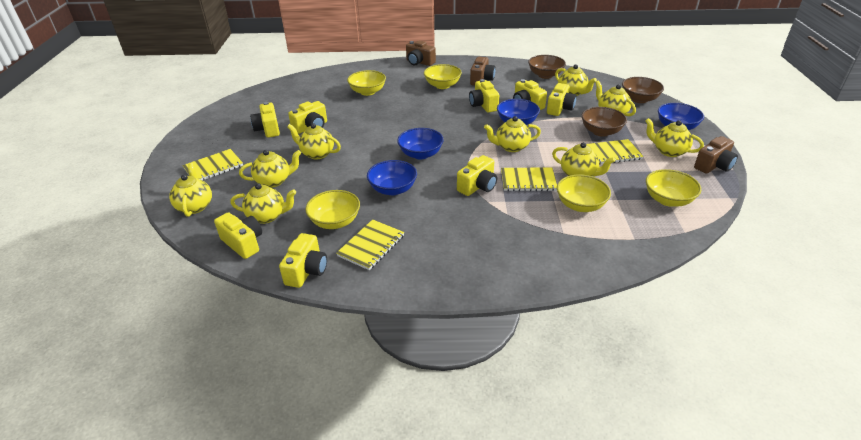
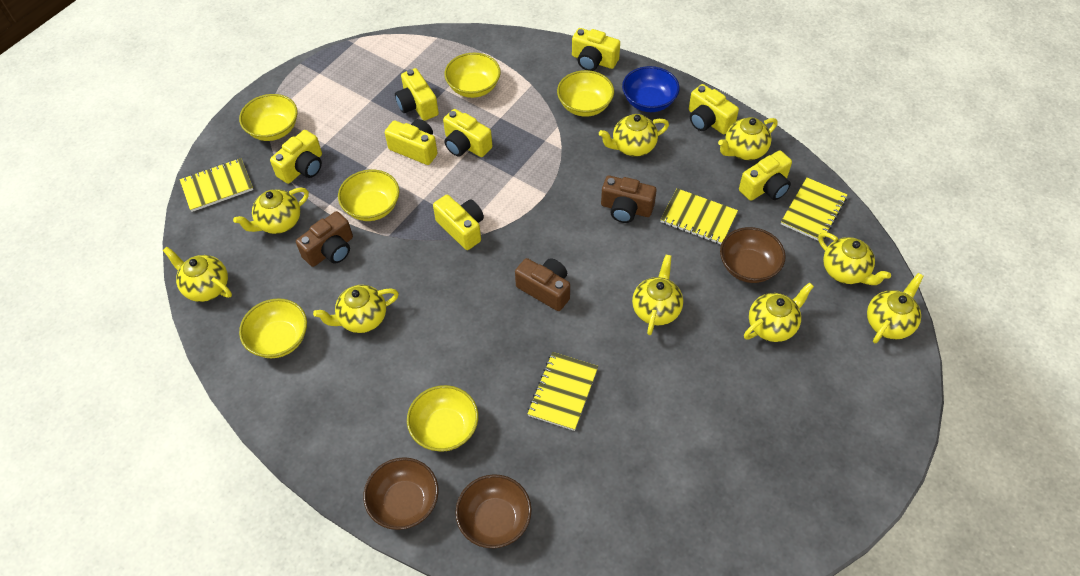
blue bowl: [367,160,417,195] [397,128,444,159] [497,99,540,125] [658,103,704,130] = 4 -> [622,66,680,112] = 1
yellow bowl: [305,190,360,229] [347,70,386,96] [424,64,462,89] [557,175,611,212] [646,169,701,207] = 5 -> [239,94,298,141] [239,298,307,358] [338,169,399,221] [407,385,478,452] [444,53,501,98] [557,70,614,117] = 6

